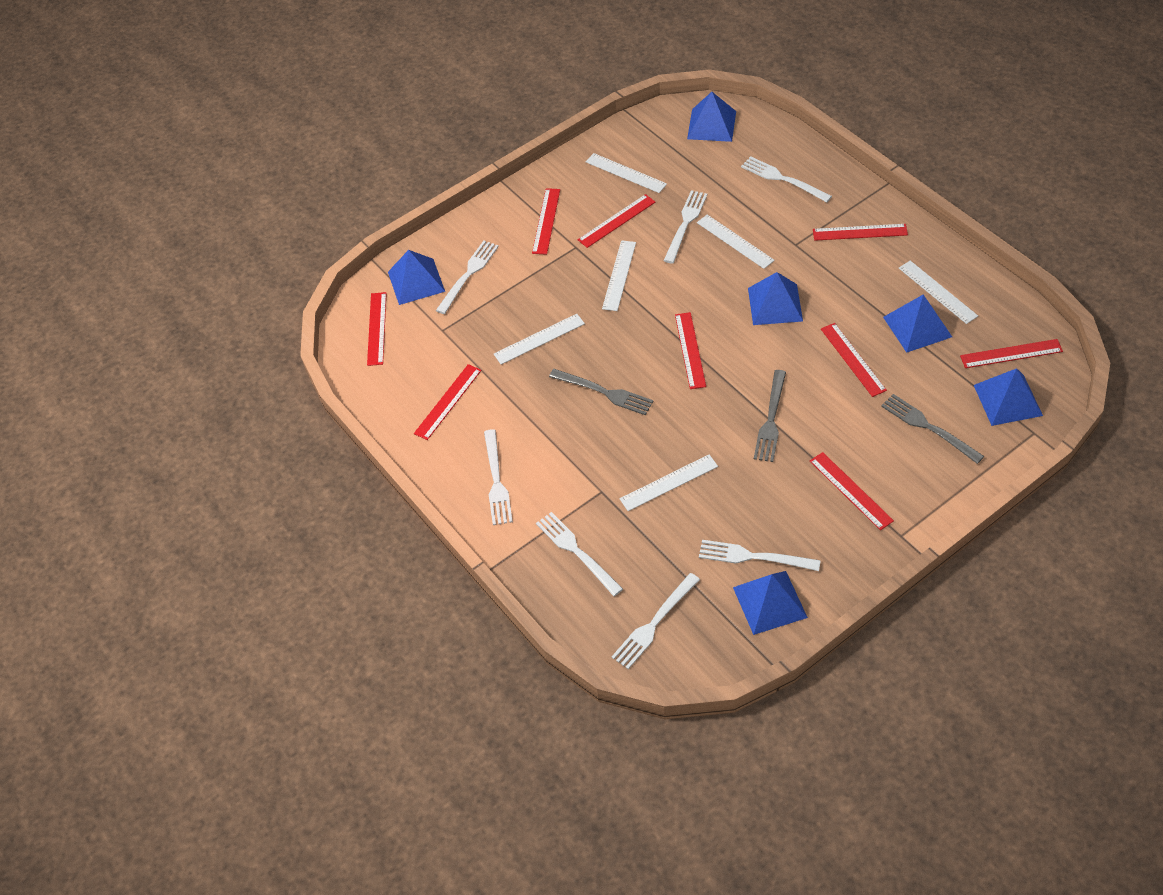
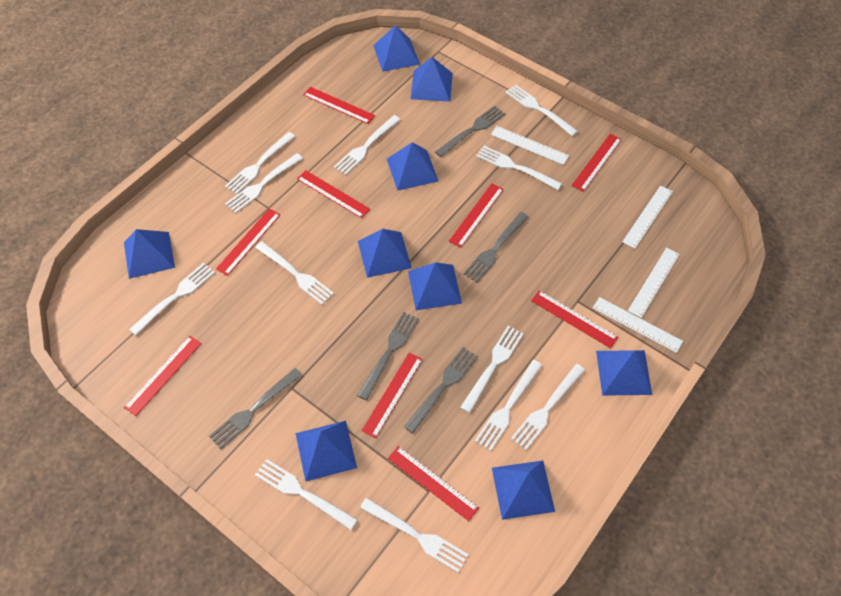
blue pyramid: [388,250,445,305] [687,92,736,142] [733,571,808,635] [748,272,803,325] [883,294,952,353] [974,368,1043,426] = 6 -> [124,229,175,279] [296,421,357,482] [358,229,412,278] [373,25,420,72] [387,142,439,191] [408,262,462,310] [410,57,453,102] [492,460,555,520] [596,350,652,396] = 9
grey fork: [549,369,653,415] [754,370,786,462] [881,394,984,464] = 3 -> [209,368,302,449] [357,312,419,400] [404,347,478,433] [435,106,505,157] [463,212,529,283] = 5
white fork: [436,241,499,314] [484,429,513,525] [536,512,623,596] [612,573,700,669] [664,190,707,263] [699,540,821,571] [741,156,832,202] = 7 -> [129,263,215,335] [225,132,295,194] [225,153,303,213] [255,241,334,305] [255,459,357,530] [334,115,401,175] [360,498,469,573] [460,326,524,413] [475,360,542,451] [476,146,562,190] [505,84,578,136] [511,364,585,450] = 12
white ruler: [494,314,585,364] [586,153,667,193] [602,240,636,311] [620,454,718,511] [697,215,775,269] [899,261,978,324] = 6 -> [491,126,569,165] [593,297,683,353] [622,185,673,249] [628,248,680,318] = 4

